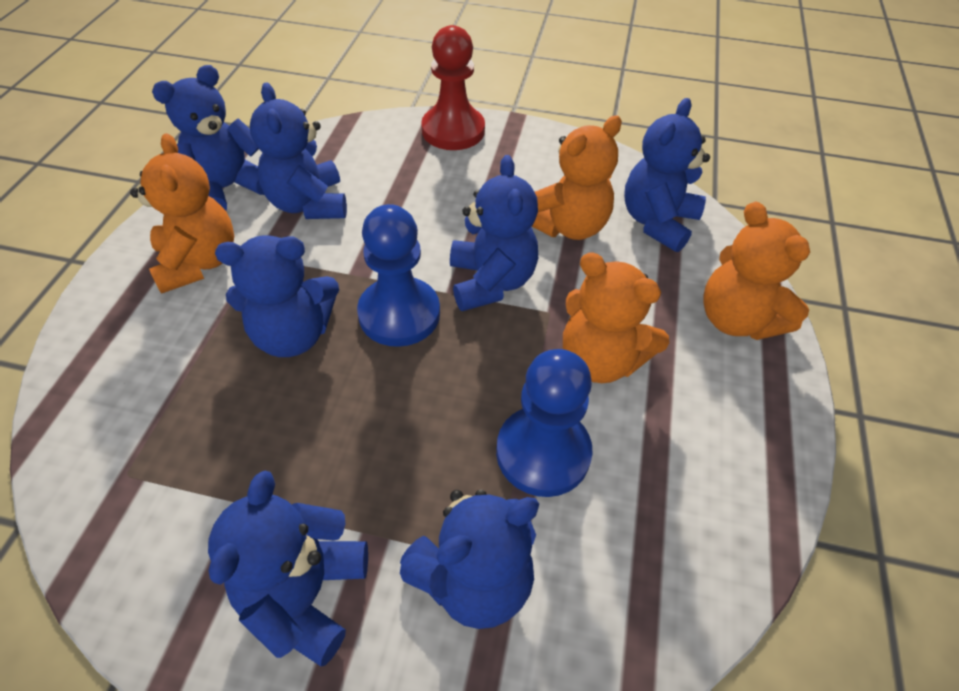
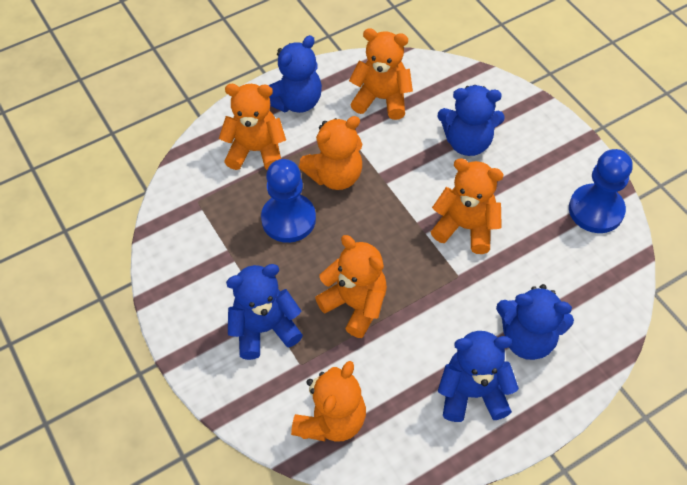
blue teddy bear: [152,65,264,211] [208,470,368,666] [215,235,339,357] [250,82,347,219] [400,489,539,629] [450,155,538,311] [624,98,710,252] = 7 -> [226,264,303,360] [268,35,322,113] [438,85,505,156] [438,331,519,422] [496,284,574,360] = 5
orange teddy bear: [130,133,234,294] [532,116,622,240] [563,252,670,383] [704,201,810,340] = 4 -> [219,84,286,170] [291,361,366,442] [299,116,362,190] [315,235,387,338] [349,28,413,120] [431,158,504,254] = 6
red pawn: [421,25,485,150] = 1 -> none = 0

